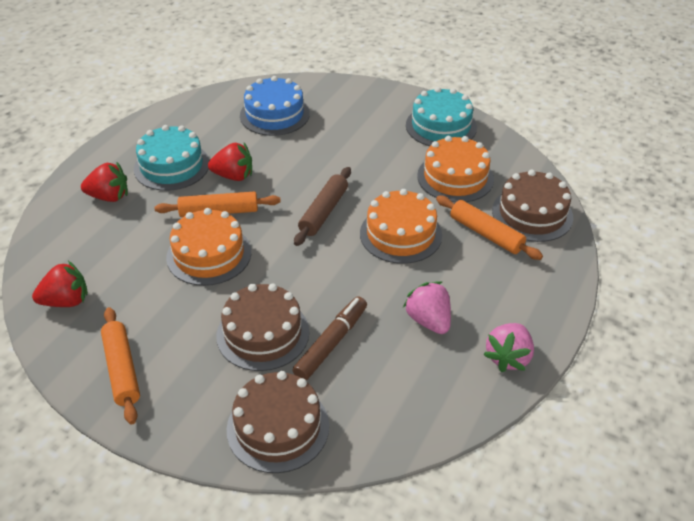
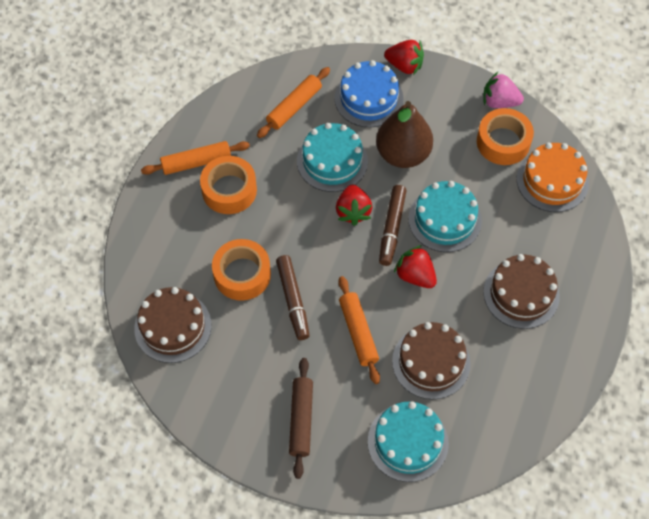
brown marker: [292,296,367,380] = 1 -> [276,255,310,340] [379,185,406,266] = 2
brown pear: none = 0 -> [376,101,433,168] = 1
orange cake: [166,208,251,286] [360,189,442,264] [417,136,494,203] = 3 -> [517,142,589,212] = 1
orange tape: none = 0 -> [200,156,257,214] [212,239,271,301] [477,108,534,165] = 3
pink strawberry: [403,281,451,334] [483,323,534,372] = 2 -> [483,72,524,108] = 1
turquoise cake: [134,125,209,191] [406,87,477,146] = 2 -> [297,123,368,192] [368,401,449,482] [408,181,482,252] = 3

